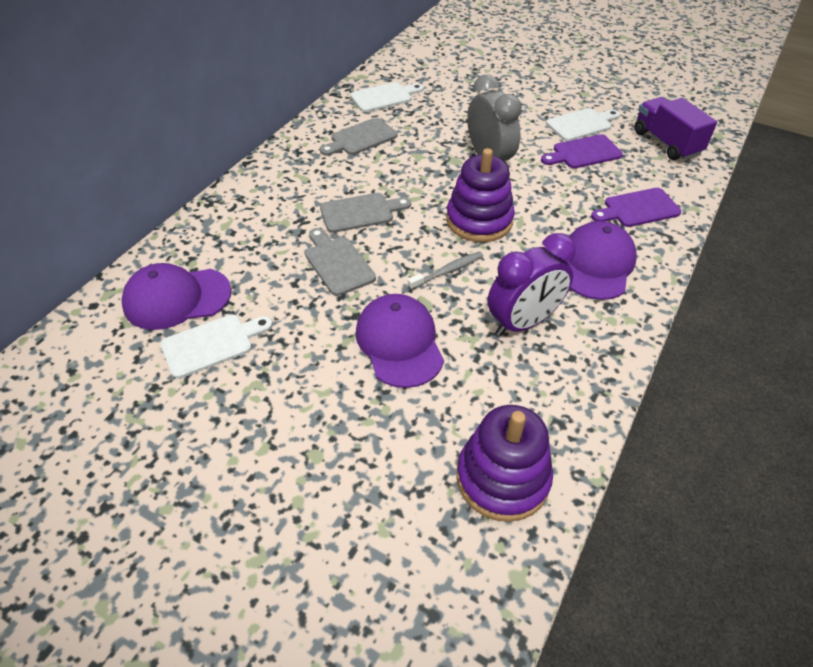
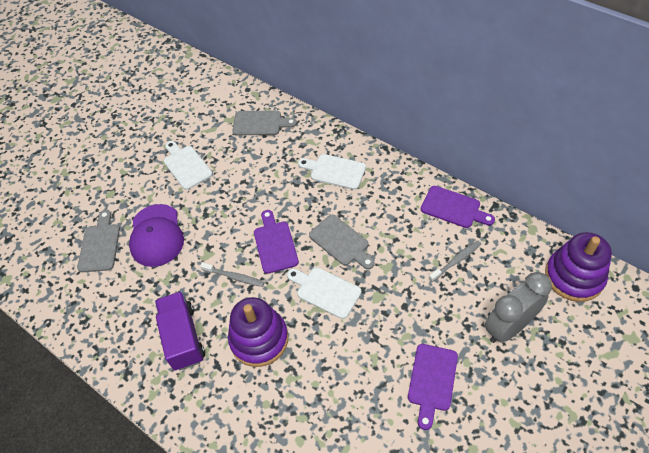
grey toothbrush: [408,251,483,290] = 1 -> [200,262,265,287] [429,241,481,282] = 2
purple cap: [122,263,232,330] [355,294,444,388] [566,221,637,300] = 3 -> [129,204,184,267] = 1
purple clock: [488,233,576,336] = 1 -> none = 0
purple cutting board: [541,134,623,168] [591,188,681,227] = 2 -> [254,210,299,274] [408,344,458,430] [421,186,495,228] = 3

